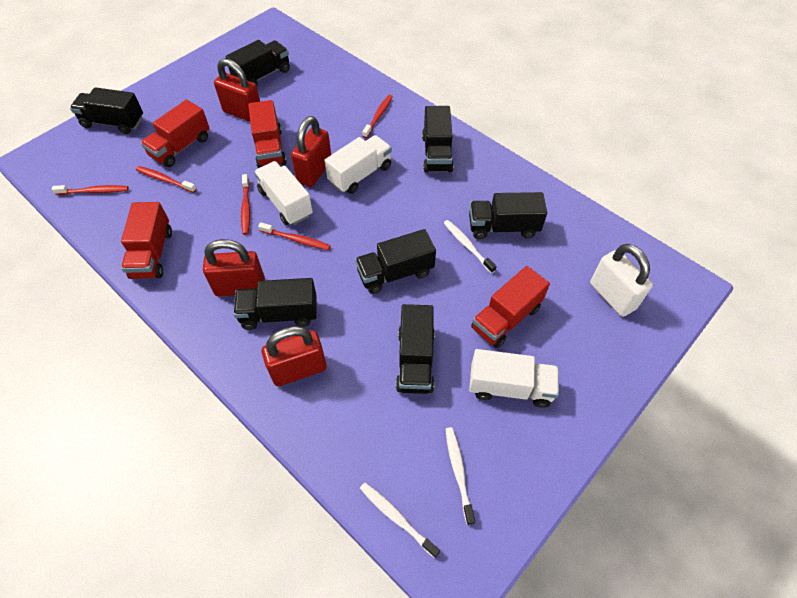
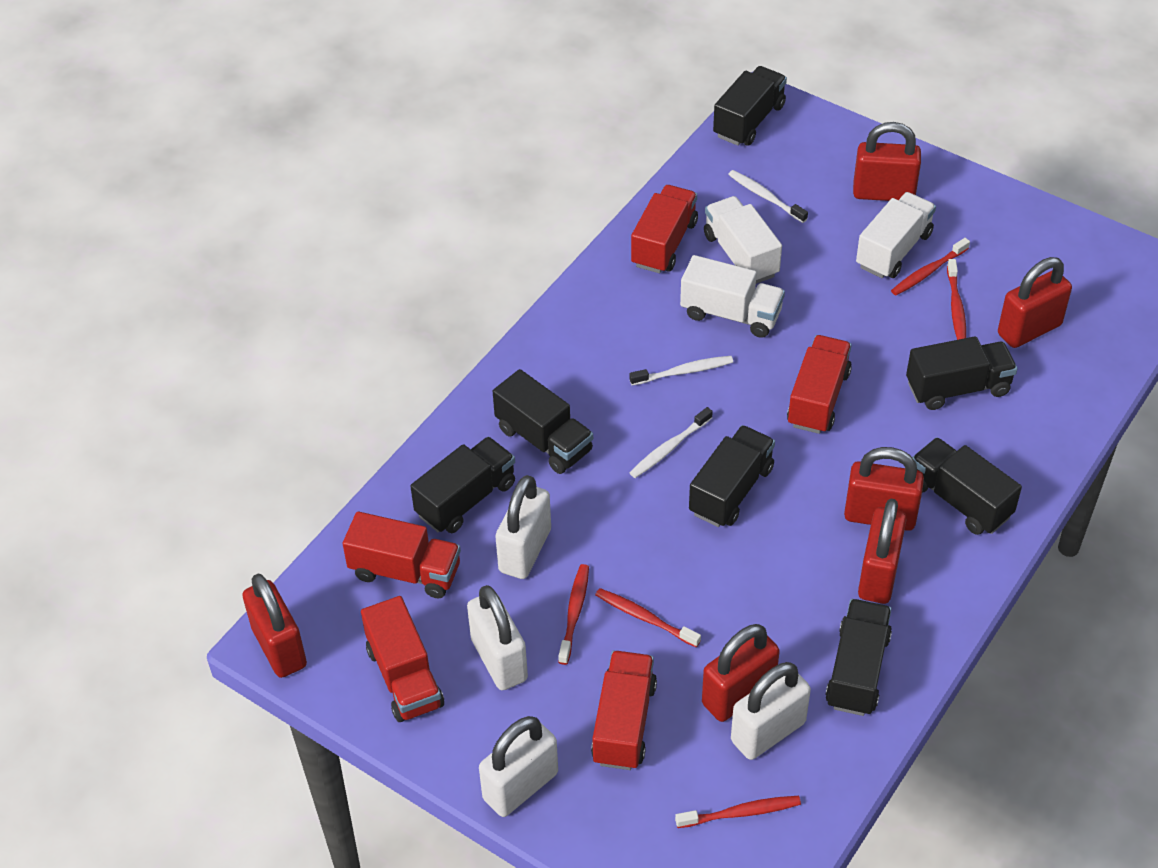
red padlock: [203,239,265,296] [214,59,260,122] [262,326,327,386] [291,116,331,187] = 4 -> [243,574,307,678] [702,624,780,722] [844,447,924,531] [853,122,921,201] [858,499,907,604] [998,257,1072,348] = 6
red truck: [121,202,172,279] [141,100,210,167] [248,100,287,168] [471,266,550,348] = 4 -> [343,512,461,598] [361,596,444,722] [591,651,657,770] [631,185,698,273] [787,335,852,434] = 5
white padlock: [590,244,653,317] = 1 -> [467,585,528,690] [479,716,558,817] [495,475,551,579] [731,662,811,760] = 4

